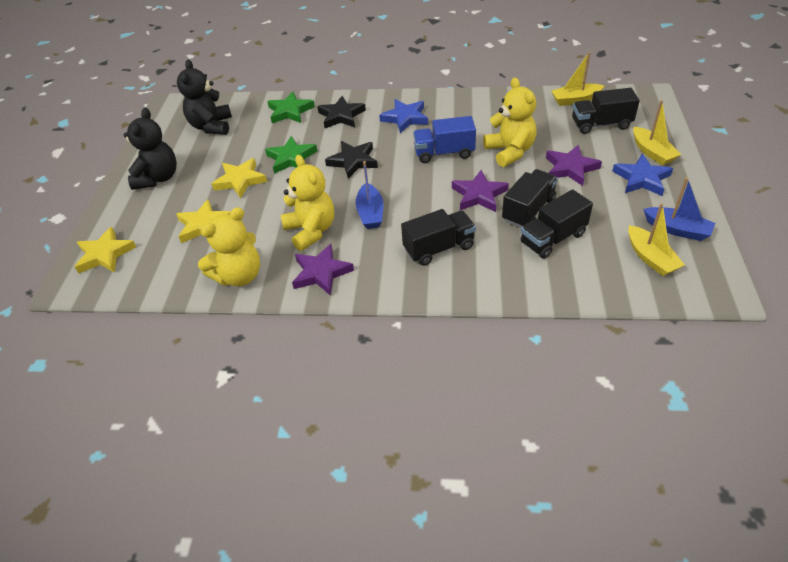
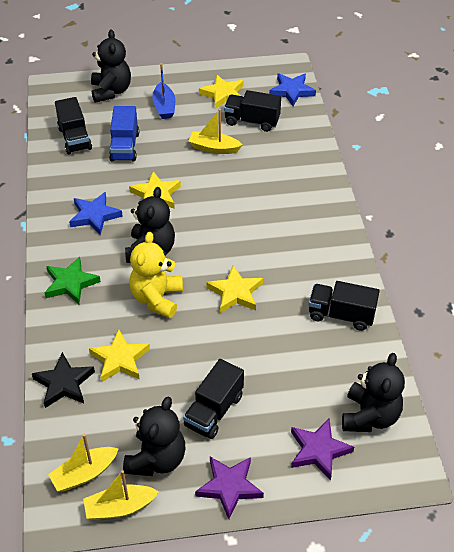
black star: [317,96,366,128] [325,141,378,179] = 2 -> [32,352,95,408] = 1
black teddy bear: [124,108,177,190] [177,60,232,135] = 2 -> [91,29,131,103] [123,397,186,476] [125,187,175,263] [342,353,405,432] = 4
blue boat: [355,161,384,229] [643,177,715,241] = 2 -> [152,63,175,119] = 1
green star: [265,136,317,174] [267,92,315,123] = 2 -> [45,257,101,304] = 1
purple star: [292,244,354,296] [452,170,509,212] [546,145,602,186] = 3 -> [195,457,264,519] [291,419,354,481] = 2
yellow star: [75,227,136,273] [176,199,231,243] [212,158,267,198] = 3 -> [89,329,150,382] [129,171,181,209] [199,75,243,109] [206,266,263,313] = 4
yellow teddy bear: [198,207,260,286] [281,155,334,251] [483,77,537,167] = 3 -> [129,232,183,318] = 1

